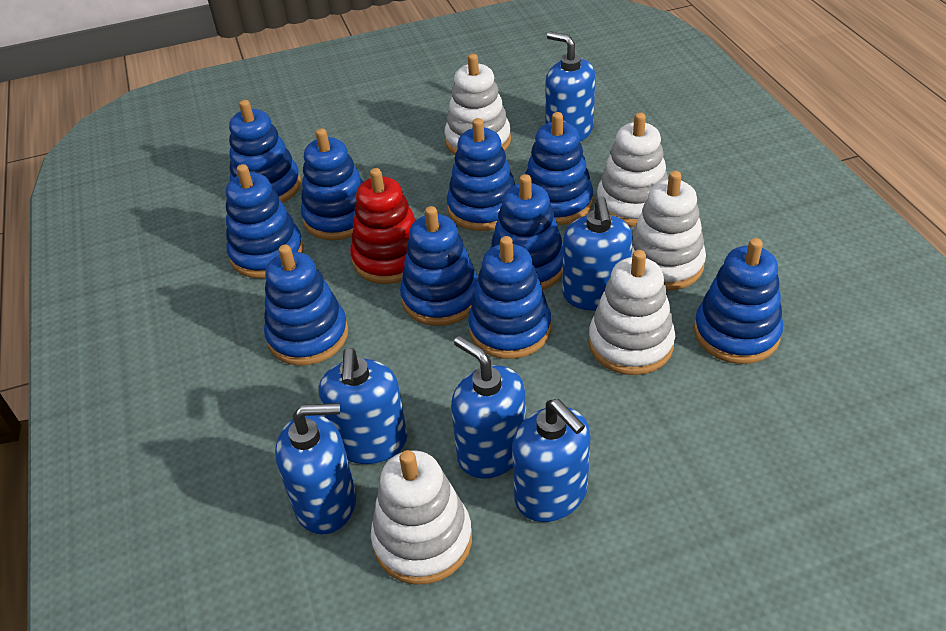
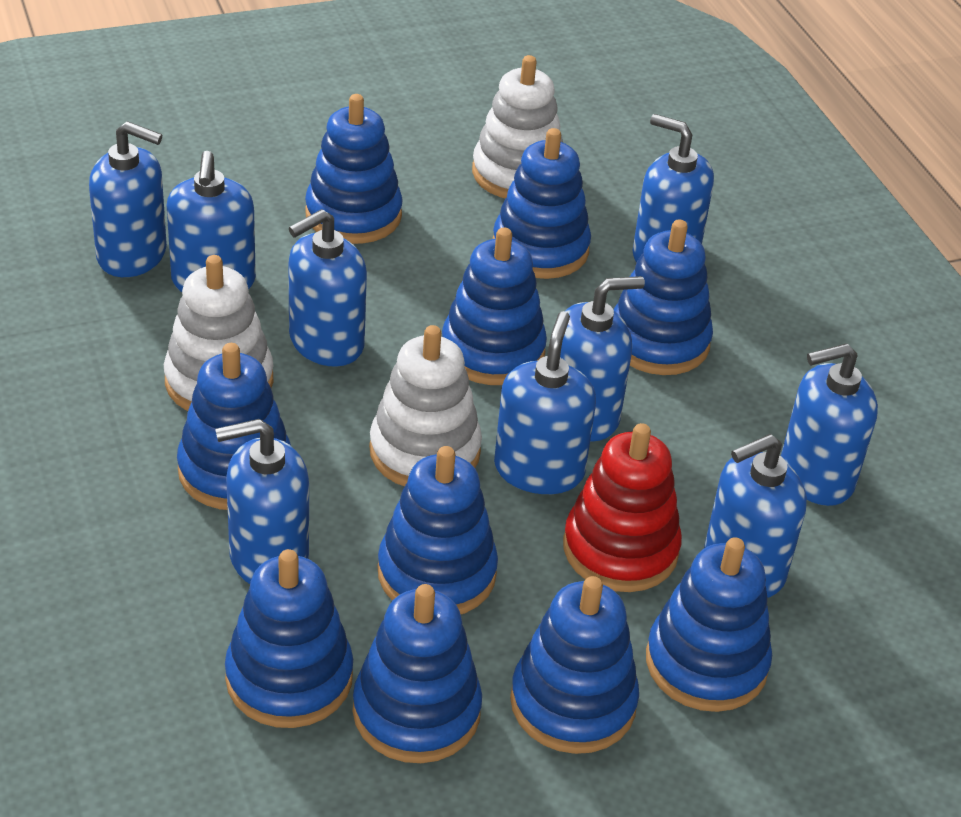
blue soap dispenser: [275,403,356,534] [319,348,407,464] [451,336,526,479] [512,399,591,522] [545,32,595,142] [562,196,633,311] = 6 -> [89,121,167,277] [167,151,256,292] [215,419,309,584] [289,209,367,367] [494,311,596,494] [560,276,645,442] [632,114,714,263] [704,434,807,598] [781,343,878,506] = 9
white stacking toy: [371,450,472,585] [444,54,511,155] [589,250,675,375] [597,112,668,227] [631,171,706,291] = 5 -> [164,255,274,411] [369,325,482,486] [472,55,563,199] = 3

